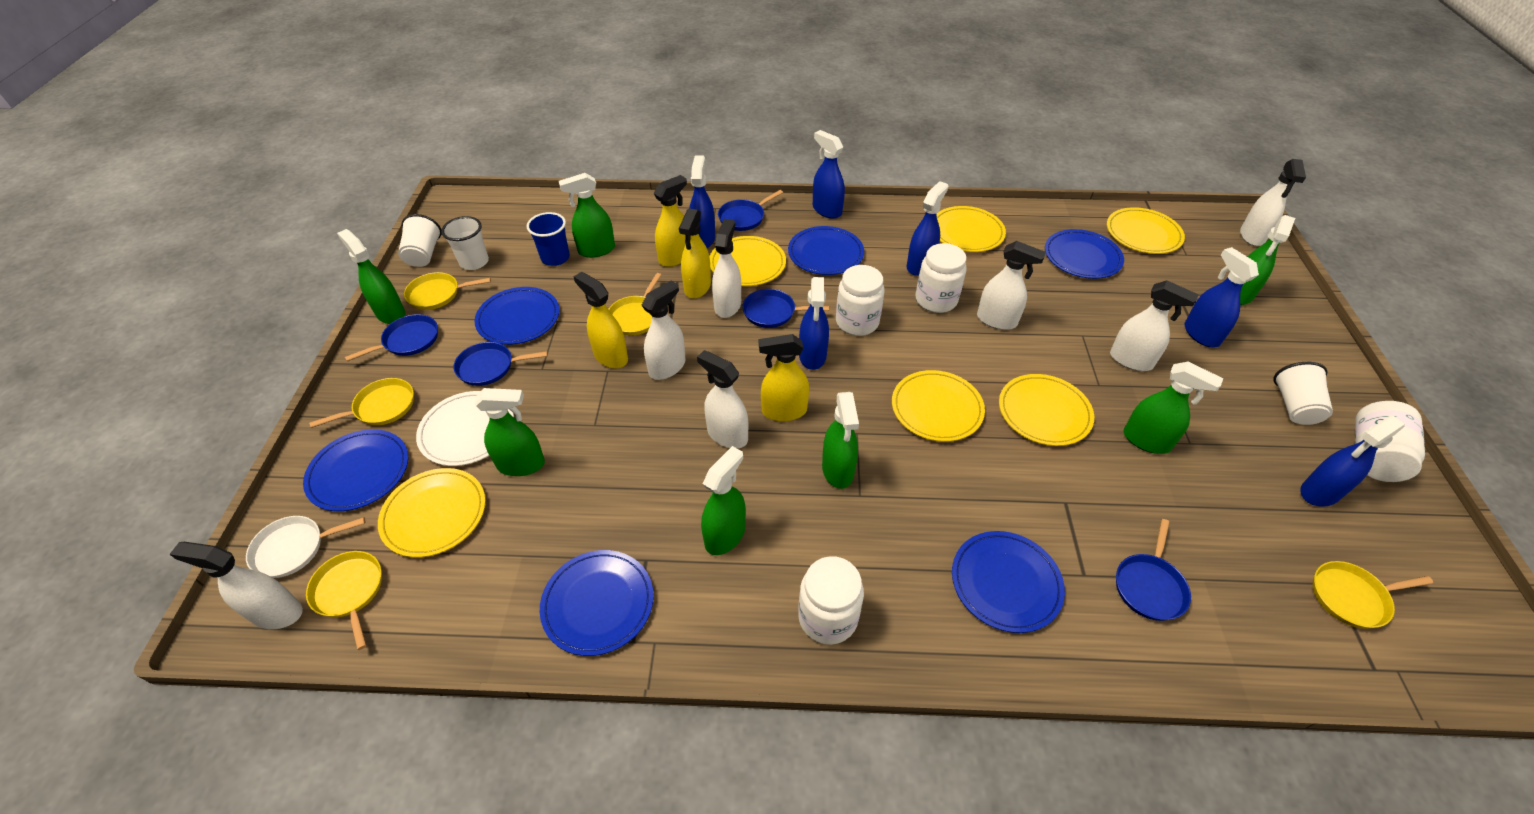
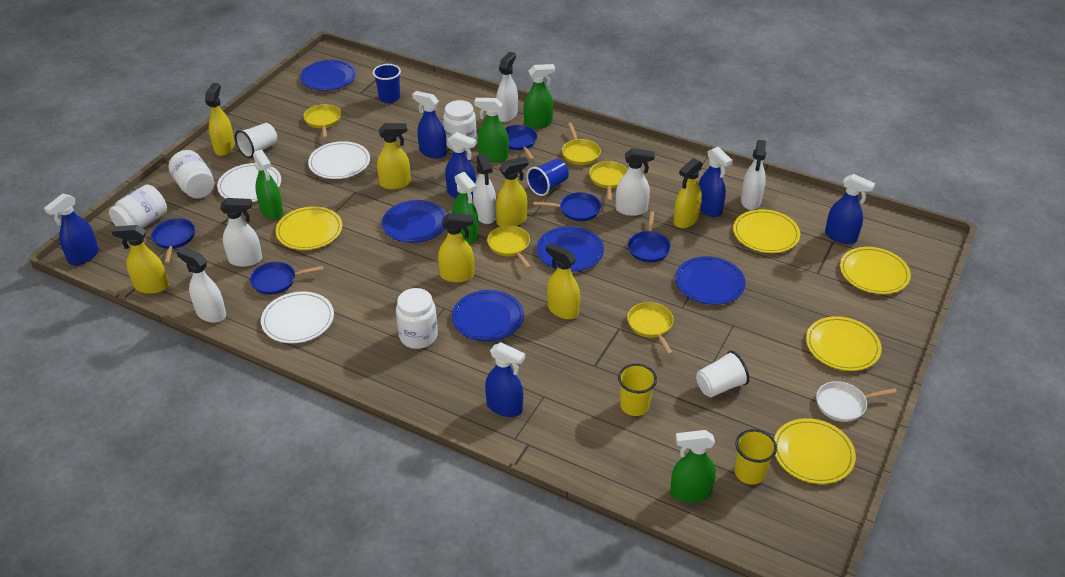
blue cup: [527,212,570,266] = 1 -> [373,64,401,103] [526,159,569,196] = 2
blue plate: [303,429,408,511] [474,287,560,345] [540,550,654,656] [788,226,864,275] [952,531,1065,633] [1045,229,1124,279] = 6 -> [300,60,356,91] [382,200,447,243] [452,290,524,341] [537,226,604,272] [675,256,746,305] = 5
green spray bottle: [337,229,405,324] [474,388,545,476] [559,173,615,258] [701,446,746,555] [822,392,859,489] [1123,361,1223,454] [1240,215,1295,305] = 7 -> [253,149,283,220] [452,172,479,243] [474,98,509,162] [523,64,555,129] [670,430,716,503] = 5
white cup: [398,214,442,267] [441,216,489,270] [1273,362,1333,425] = 3 -> [235,123,277,158] [696,351,749,397] = 2
white plate: [416,391,514,466] = 1 -> [217,163,281,202] [261,291,334,343] [308,141,370,179] = 3
white spray bottle: [170,542,303,629] [642,280,685,380] [697,350,748,449] [712,219,741,318] [977,241,1046,330] [1110,280,1199,371] [1240,159,1306,246] = 7 -> [176,247,226,323] [220,198,262,267] [473,153,496,224] [496,52,518,122] [616,148,654,216] [741,140,766,210] = 6
yellow cup: none = 0 -> [618,364,657,416] [735,429,777,485] = 2
yellow plate: [378,468,486,557] [709,236,786,286] [892,370,985,442] [936,206,1006,252] [999,374,1094,446] [1107,207,1185,254] = 6 -> [275,206,342,250] [733,209,800,253] [774,418,856,484] [806,316,882,371] [840,247,911,294] = 5
yellow spray bottle: [573,272,628,368] [654,175,687,267] [679,208,711,299] [759,334,809,421] = 4 -> [111,225,169,294] [205,83,235,156] [377,123,411,189] [438,213,474,283] [495,157,529,226] [546,243,580,319] [673,158,703,228] = 7

